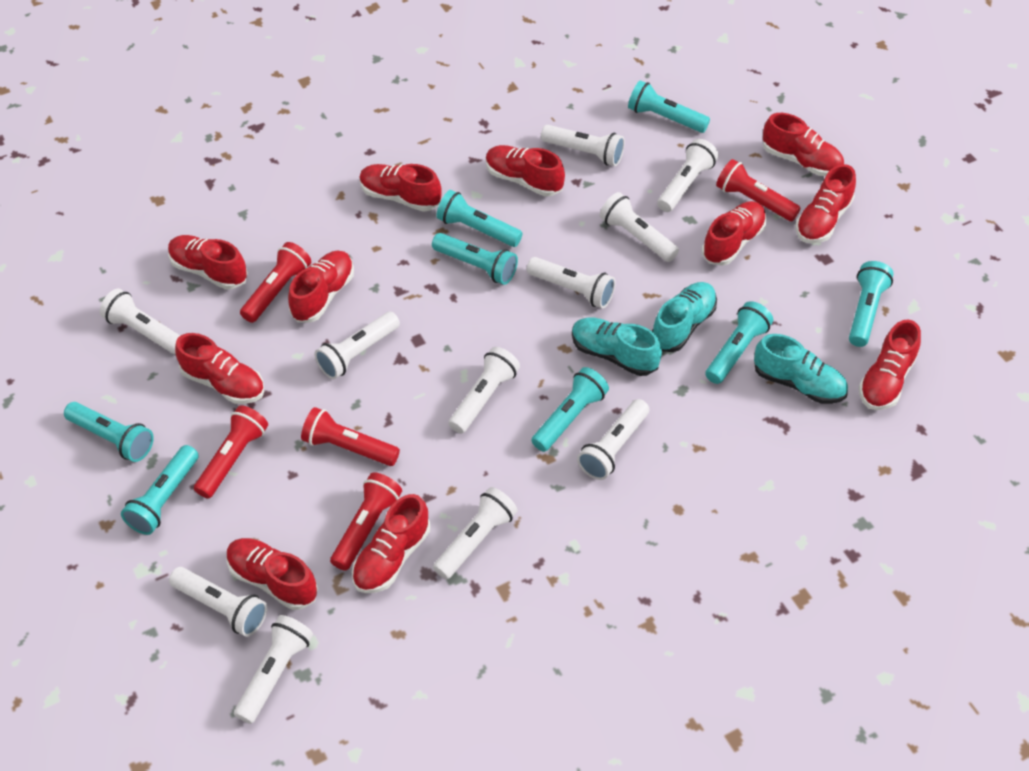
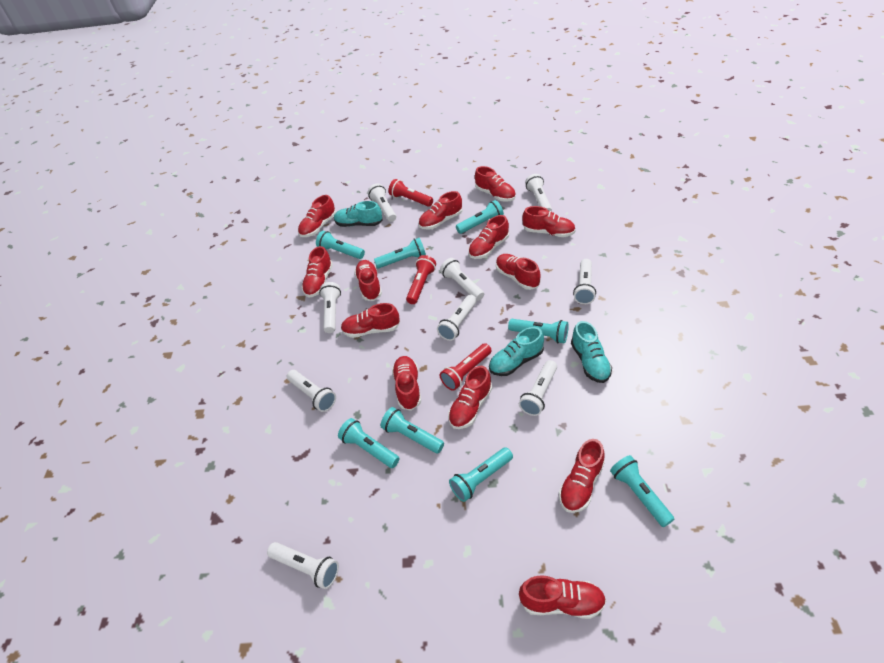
red flashlight: [194,405,268,498] [240,242,311,323] [301,407,400,466] [330,472,402,571] [716,159,801,221] = 5 -> [388,179,433,207] [406,255,436,304] [440,343,492,391] = 3
red shoe: [168,235,248,290] [175,333,264,404] [227,538,318,610] [288,251,354,323] [352,494,430,593] [359,164,442,212] [486,145,565,196] [702,201,767,266] [763,113,844,176] [796,164,856,243] [859,319,921,410] = 11 -> [298,195,336,237] [302,246,333,297] [341,303,400,338] [354,260,382,301] [392,356,421,411] [418,191,462,230] [448,366,492,429] [468,215,509,259] [475,166,516,202] [496,254,541,290] [519,575,606,619] [522,206,575,237] [559,439,605,513] = 13
white flashlight: [100,289,180,355] [169,567,267,637] [234,615,313,724] [314,312,400,379] [433,487,518,579] [448,347,520,434] [527,257,616,309] [541,125,625,166] [577,399,649,480] [600,192,679,262] [657,139,718,212] = 11 -> [267,542,339,589] [287,370,336,412] [319,282,341,333] [368,184,396,222] [437,295,477,341] [440,258,484,301] [519,360,557,416] [525,174,552,212] [573,259,596,305] = 9

